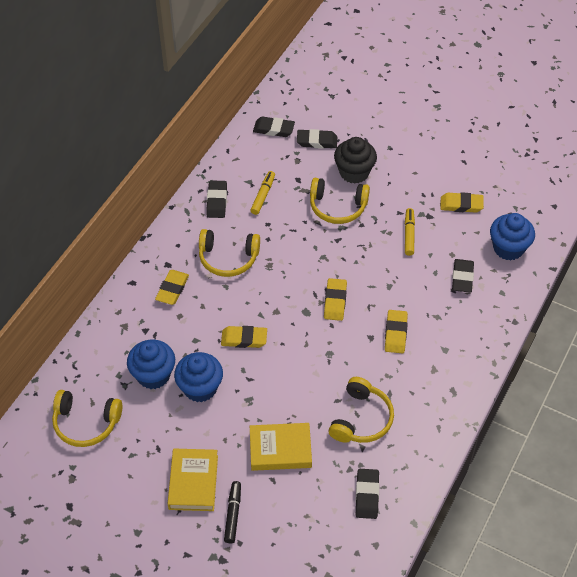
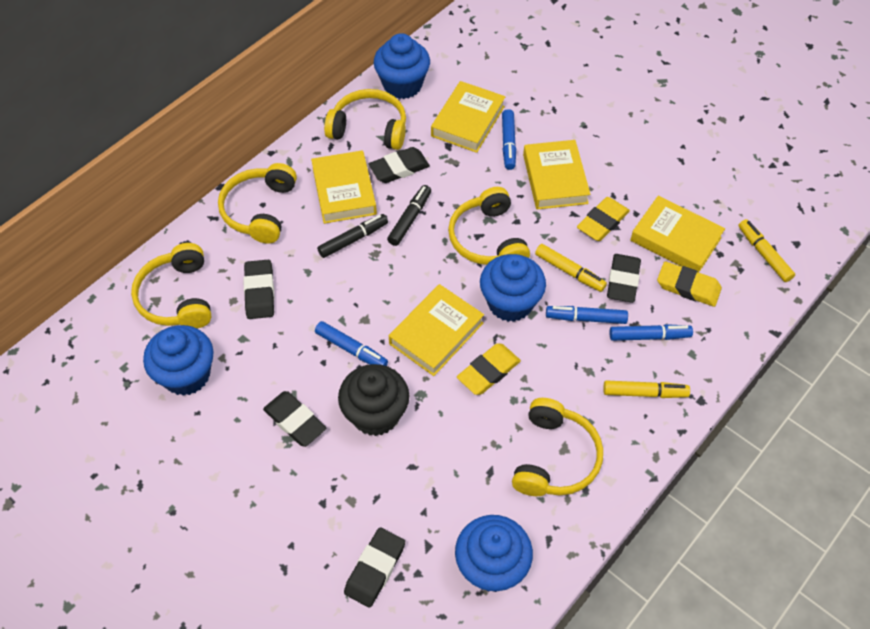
black marker: [224,481,241,543] = 1 -> [317,214,388,258] [387,185,431,246] = 2
blue cupcake: [127,340,175,389] [174,352,223,402] [490,213,535,261] = 3 -> [143,325,214,396] [374,33,430,99] [455,515,533,592] [480,254,546,322] = 4
blue marker: none = 0 -> [315,321,388,366] [502,109,516,170] [546,306,628,324] [610,324,693,341] = 4
yellow book: [168,449,218,511] [250,423,312,471] = 2 -> [311,150,377,224] [389,284,484,376] [431,81,506,153] [523,140,590,210] [630,196,725,273] = 5
yellow eraser: [155,270,189,305] [221,326,267,348] [324,278,347,321] [385,310,408,354] [440,192,484,213] = 5 -> [457,343,521,395] [577,197,630,241] [657,261,722,307] = 3
yellow headphones: [52,390,122,447] [199,229,260,277] [310,178,370,224] [329,377,394,443] = 4 -> [131,243,212,329] [218,163,297,244] [324,89,406,150] [448,187,530,265] [512,398,603,496] = 5
yellow marker: [250,171,275,215] [405,208,415,256] = 2 -> [535,244,607,292] [603,381,690,398] [738,219,795,282] = 3

